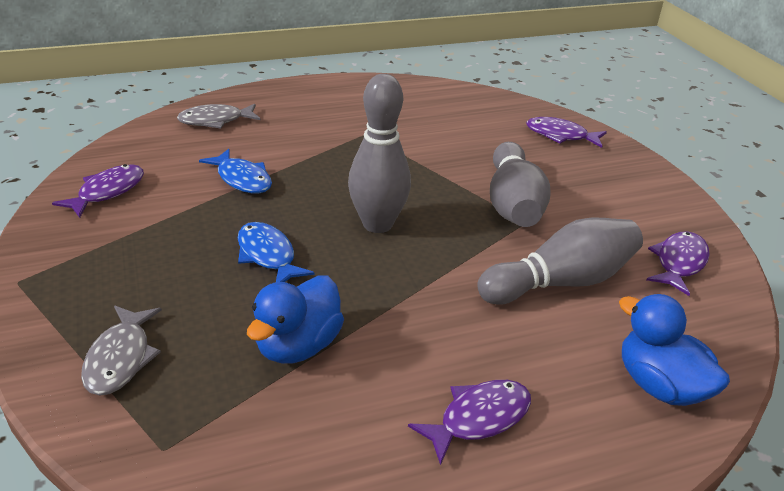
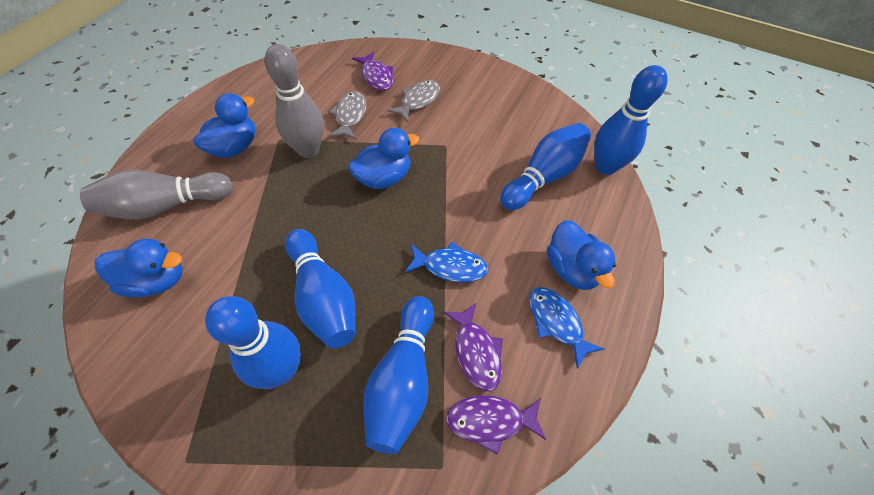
blue bowling pin: none = 0 -> [205,296,301,389] [285,229,355,348] [363,296,434,454] [500,123,591,210] [594,65,668,175] = 5
blue duck: [247,275,344,364] [619,294,730,406] = 2 -> [95,238,183,298] [193,93,256,158] [348,128,419,189] [547,220,616,290] = 4
grey bowling pin: [348,74,411,233] [477,217,643,305] [490,142,550,227] = 3 -> [80,170,233,220] [265,44,324,158] = 2
purple fish: [52,164,144,218] [408,380,531,465] [526,117,607,148] [647,231,710,296] = 4 -> [352,52,393,91] [443,302,503,391] [446,395,546,455] = 3

